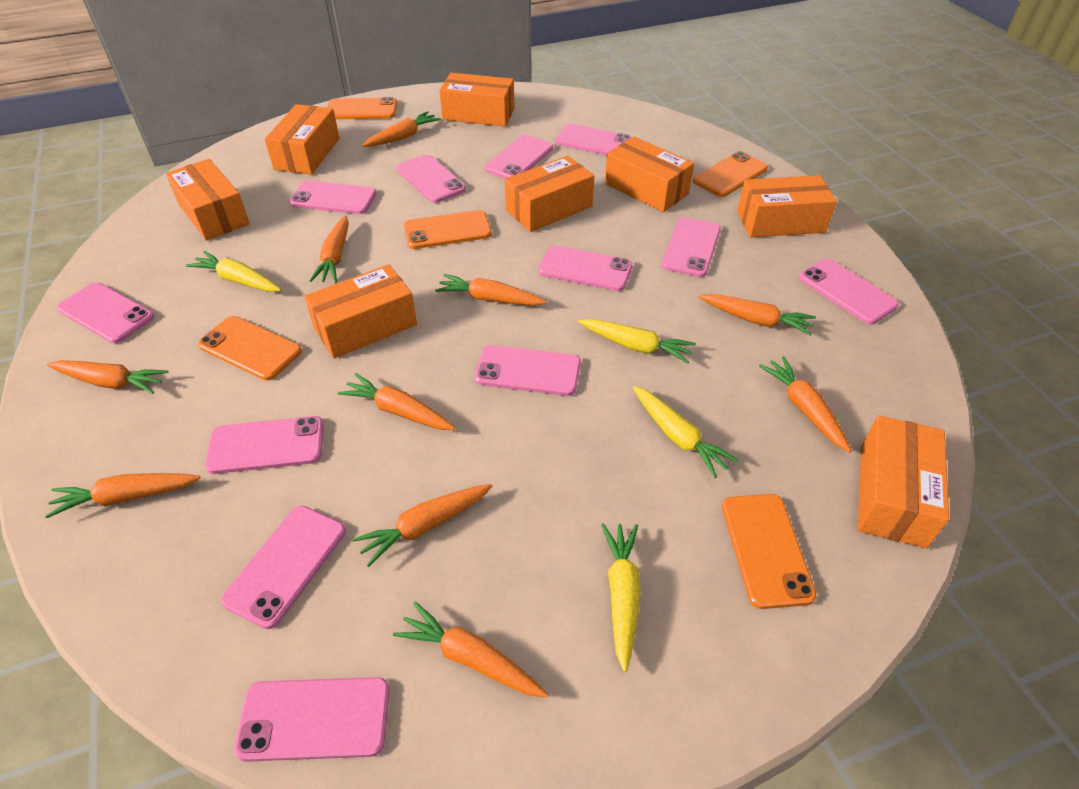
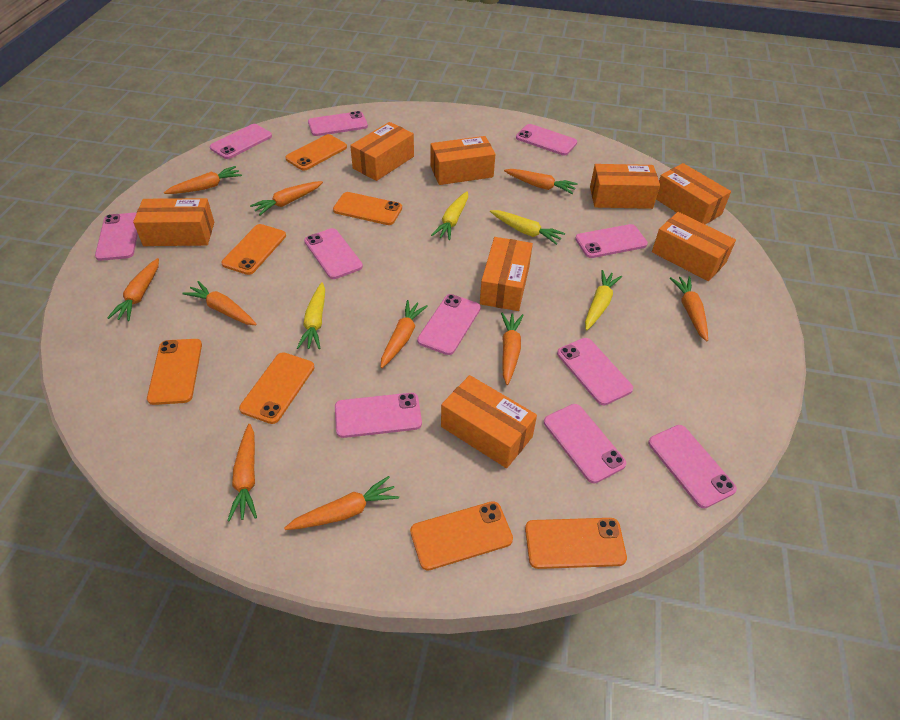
orange phone: [198,316,302,380] [327,97,397,120] [404,210,492,249] [693,151,768,197] [722,494,817,609] = 5 -> [147,339,202,405] [221,224,286,275] [239,352,314,424] [285,134,347,171] [333,192,402,225] [410,501,513,571] [525,518,627,569] = 7
pink phone: [57,282,154,343] [205,416,324,474] [221,506,346,629] [234,677,390,762] [289,181,377,214] [397,154,466,203] [475,345,581,396] [485,135,553,179] [538,245,633,291] [555,124,632,155] [661,217,721,277] [799,259,899,324] = 12 -> [95,213,138,261] [210,124,272,159] [304,228,363,279] [308,111,368,136] [335,393,422,438] [417,294,481,355] [516,124,577,155] [544,404,626,483] [557,338,633,405] [575,224,648,258] [648,425,737,508] = 11

